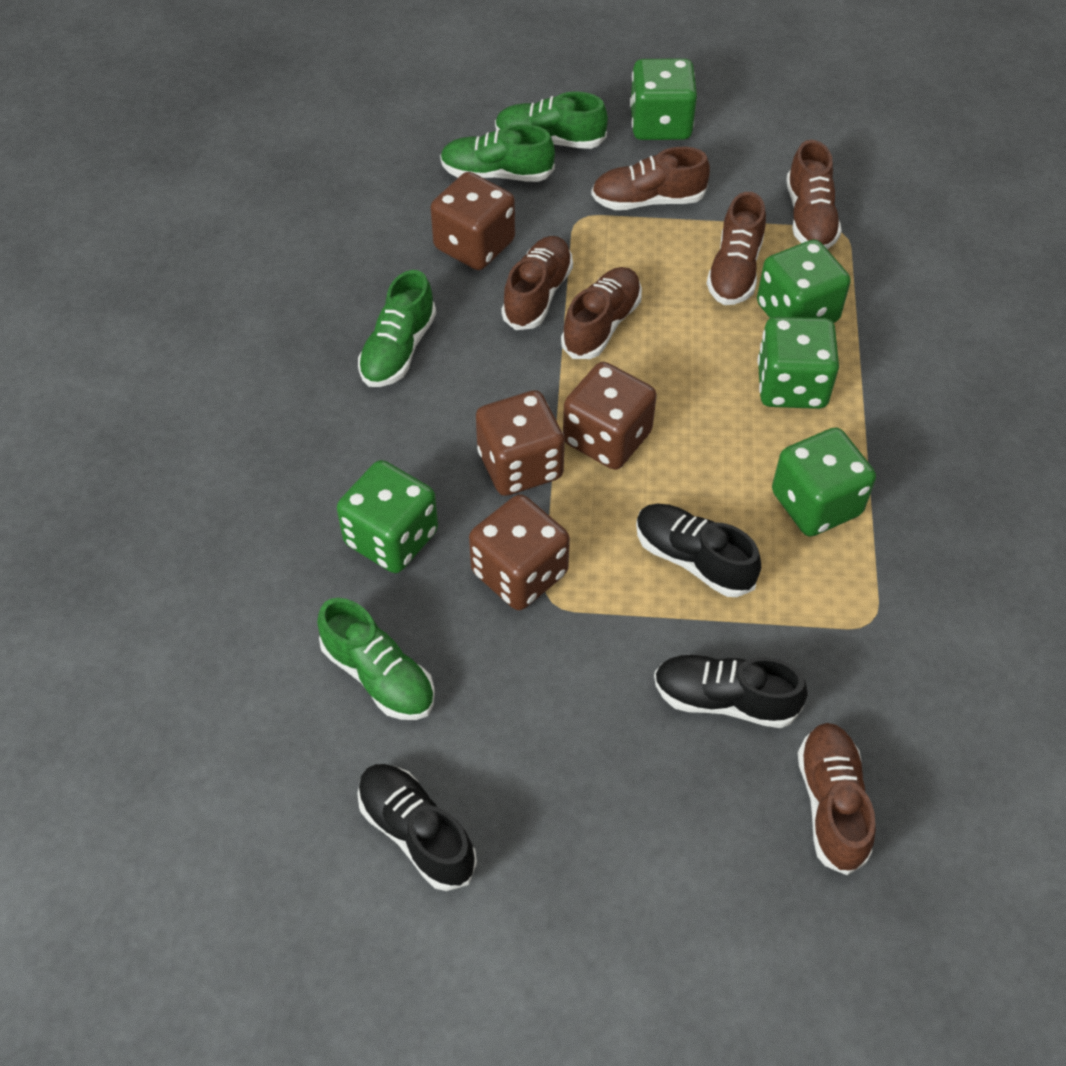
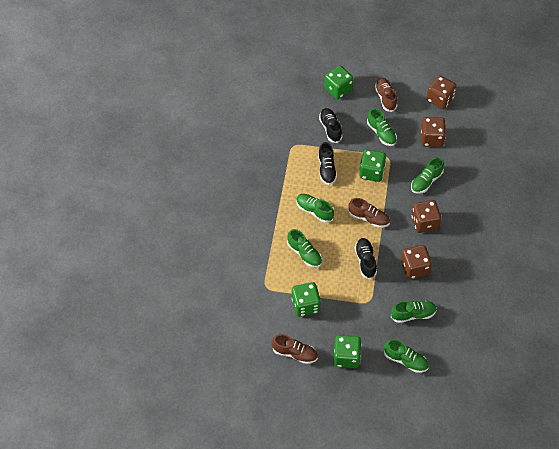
brown shoe: [501,236,573,330] [561,267,642,359] [591,147,710,210] [706,192,766,305] [786,140,842,249] [798,723,876,875] = 6 -> [272,334,318,364] [348,198,390,228] [375,78,397,112] = 3
green dice: [337,460,438,573] [630,58,697,140] [757,239,851,323] [757,317,839,409] [772,427,876,537] = 5 -> [292,282,321,317] [325,66,354,99] [334,335,362,368] [359,150,386,182] = 4
green shoe: [317,598,435,720] [358,270,436,387] [440,124,555,182] [495,92,608,149] = 4 -> [287,229,322,268] [296,194,334,223] [367,108,397,146] [384,339,429,373] [391,301,437,323] [411,157,444,194] = 6

